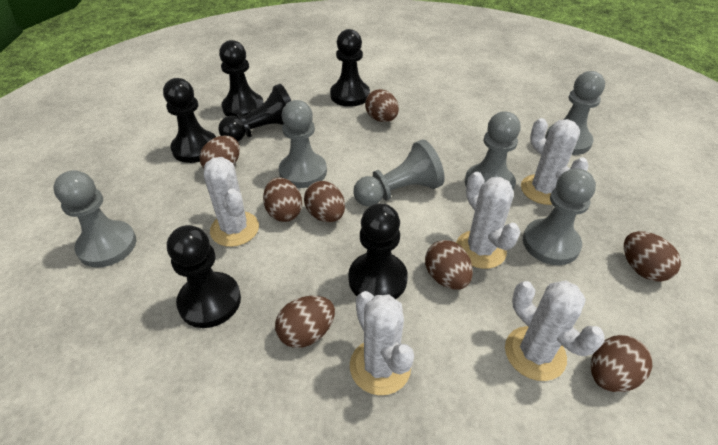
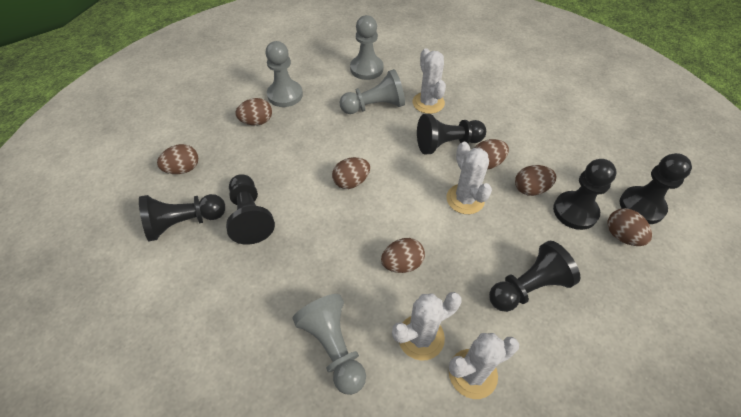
brown egg: [200,135,240,168] [263,177,302,222] [275,296,335,348] [304,181,345,222] [365,89,399,122] [425,240,473,289] [591,335,653,392] [624,231,681,282] = 8 -> [157,144,198,174] [235,98,272,125] [332,157,370,189] [381,238,425,273] [475,139,509,169] [515,165,556,196] [608,208,652,246] = 7
grey pawn: [53,170,136,268] [279,100,327,188] [353,139,445,207] [465,111,521,191] [523,168,596,265] [545,71,605,155] = 6 -> [266,41,303,107] [292,294,366,395] [339,69,405,114] [350,15,384,80] = 4
white cactus: [204,157,259,247] [350,291,414,395] [456,172,520,269] [505,281,605,381] [521,118,588,205] = 5 -> [392,292,462,361] [413,48,446,114] [446,142,492,214] [449,333,519,399] = 4

